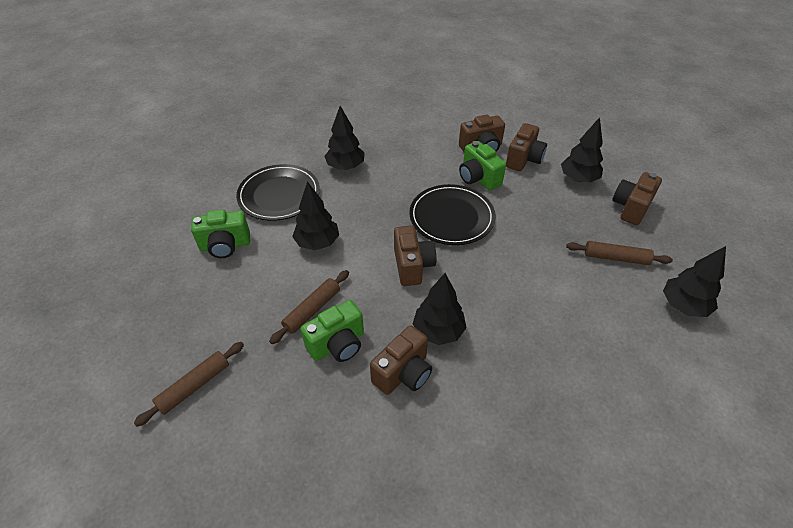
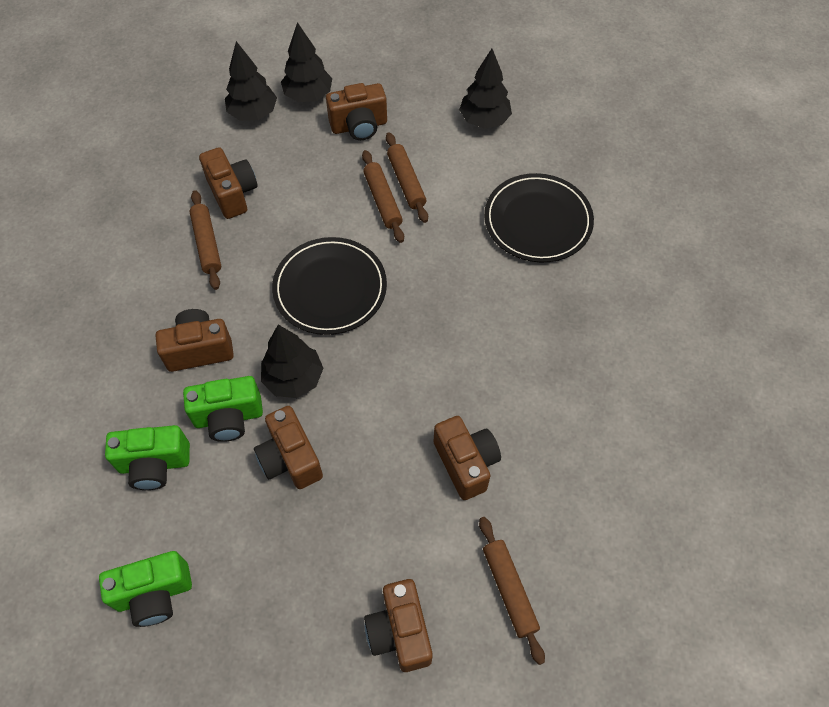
black tree: [292,181,339,250] [324,106,365,170] [413,273,467,345] [561,117,603,182] [663,246,726,317] = 5 -> [225,41,277,121] [261,325,323,398] [281,22,332,102] [459,49,512,128] = 4
brown camera: [370,325,432,395] [394,226,436,286] [459,114,505,152] [506,123,547,171] [612,172,662,225] = 5 -> [156,309,234,372] [199,147,258,219] [254,406,323,489] [326,83,387,140] [364,579,433,672] [434,416,501,500] = 6
brown rolling pin: [134,342,244,427] [269,270,349,344] [566,241,673,265] = 3 -> [190,190,221,290] [362,150,404,243] [386,132,428,223] [479,517,545,665] = 4

